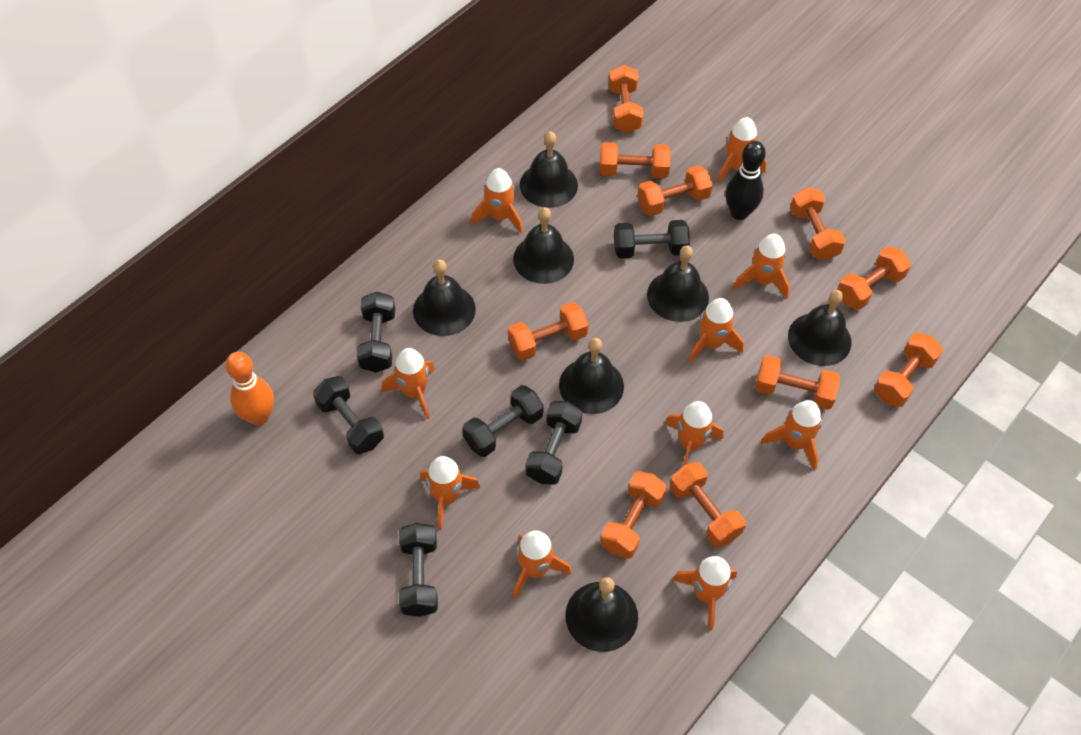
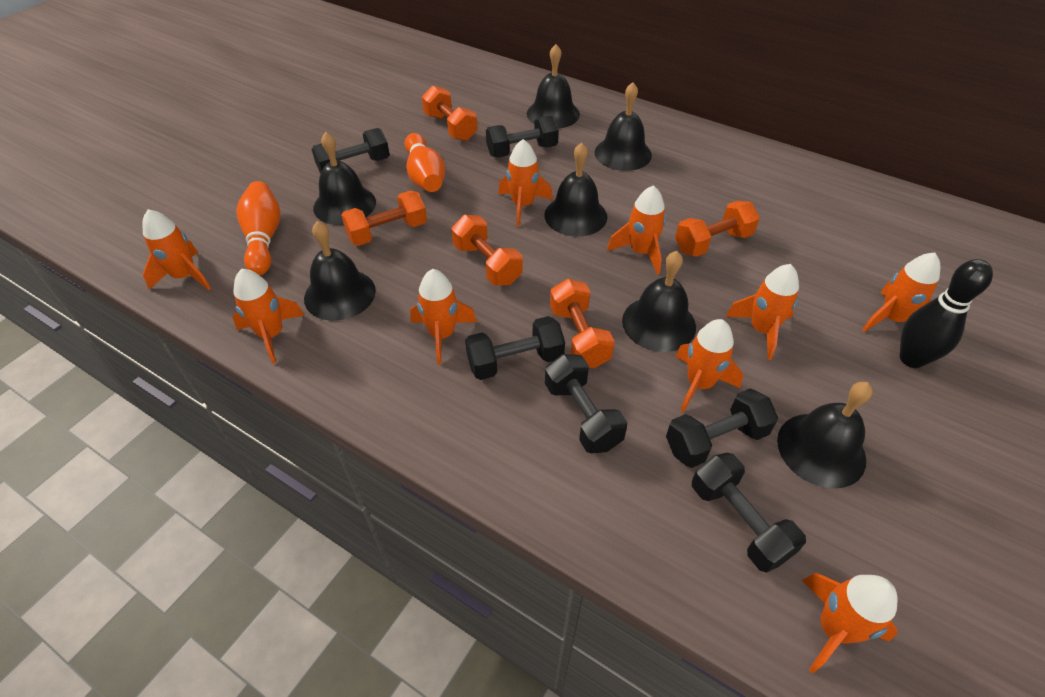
orange bowling pin: [226,352,274,426] = 1 -> [236,181,281,275] [405,133,445,192] = 2
orange dumbbell: [508,302,588,361] [600,142,671,178] [600,471,667,559] [609,65,644,133] [637,166,713,216] [670,462,746,548] [755,355,840,410] [790,187,846,260] [837,246,911,310] [874,333,943,407] = 10 -> [341,191,427,246] [422,86,477,141] [451,215,522,285] [550,279,615,368] [675,201,760,257] = 5
orange rocket: [381,348,435,419] [420,456,480,530] [471,168,523,234] [513,530,571,599] [665,401,723,466] [672,556,737,630] [688,298,744,363] [717,117,766,183] [733,234,790,299] [761,400,822,470] = 10 -> [142,209,211,290] [232,269,304,364] [410,269,477,365] [498,139,553,226] [607,185,666,275] [675,319,743,412] [725,264,799,360] [802,573,898,673] [862,252,940,332] = 9

